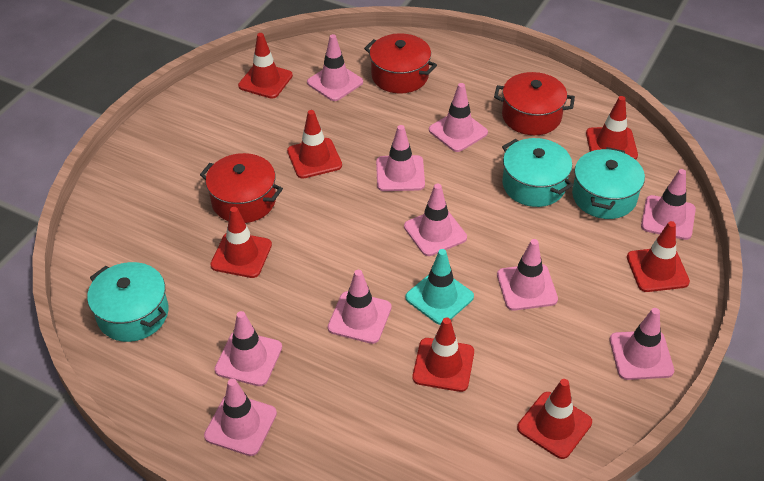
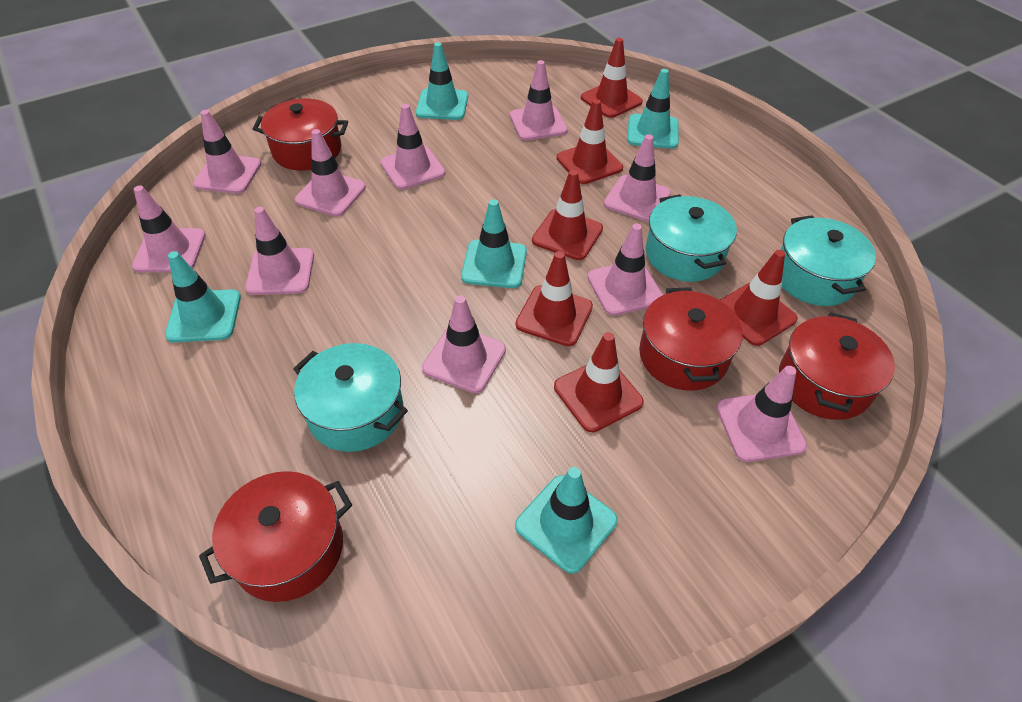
red pot: [200,153,283,223] [364,33,437,94] [494,72,575,135] = 3 -> [199,471,352,602] [253,99,348,171] [639,287,743,391] [779,312,895,420] = 4
red traffic cone: [210,207,272,278] [238,33,293,99] [287,110,342,179] [413,317,474,392] [517,379,592,459] [586,96,638,160] [627,221,690,292] = 7 -> [516,251,593,346] [532,170,603,260] [554,332,644,432] [557,99,623,184] [581,38,643,118] [720,250,798,346] = 6
turquoise traffic cone: [405,249,474,325] = 1 -> [165,251,241,342] [416,42,468,120] [461,199,527,288] [515,467,618,574] [627,69,679,149] = 5

